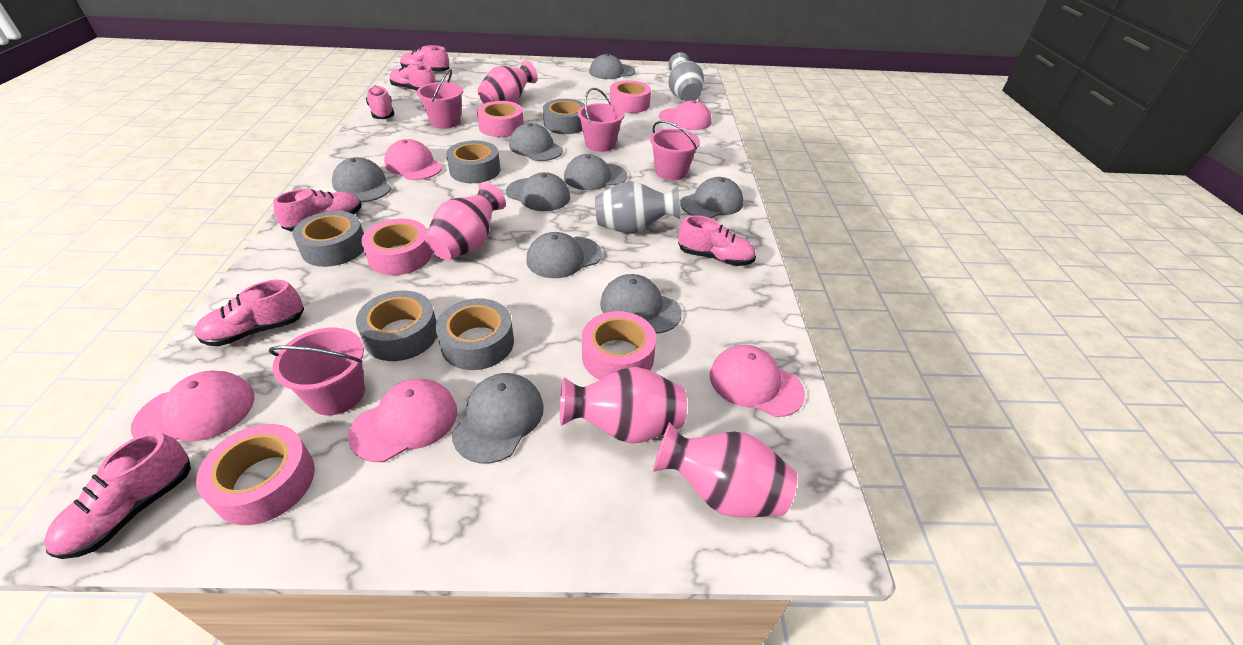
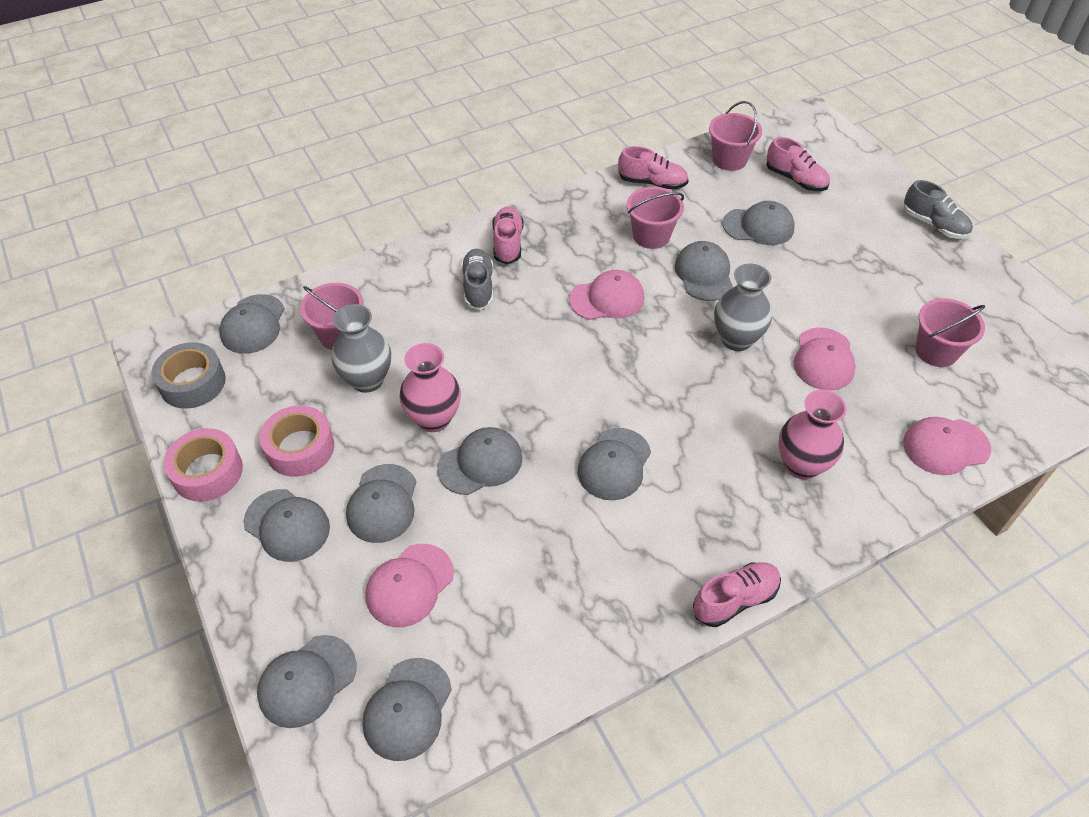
grey shoe: none = 0 -> [461,249,493,310] [904,180,973,239] = 2
grey tape: [293,211,364,267] [356,290,437,361] [436,299,514,370] [446,141,500,183] [543,99,585,134] = 5 -> [151,342,226,409] = 1
pink cap: [131,370,255,442] [348,379,457,462] [384,139,442,180] [659,101,712,130] [710,345,805,417] = 5 -> [366,544,454,627] [569,270,645,320] [793,328,856,390] [903,417,991,475] = 4
pink shoe: [44,432,191,559] [194,280,304,346] [273,189,362,231] [366,86,395,119] [390,63,435,90] [400,45,449,71] [678,215,756,266] = 7 -> [492,207,523,264] [618,146,688,190] [693,562,781,627] [766,137,830,191] = 4
pink tape: [196,424,315,525] [361,219,432,275] [477,101,524,137] [582,311,656,380] [610,81,651,113] = 5 -> [163,428,243,502] [260,405,334,477] = 2
pink vase: [425,182,506,260] [478,60,538,103] [560,367,687,444] [653,422,797,517] = 4 -> [399,343,461,432] [779,390,847,479] = 2

